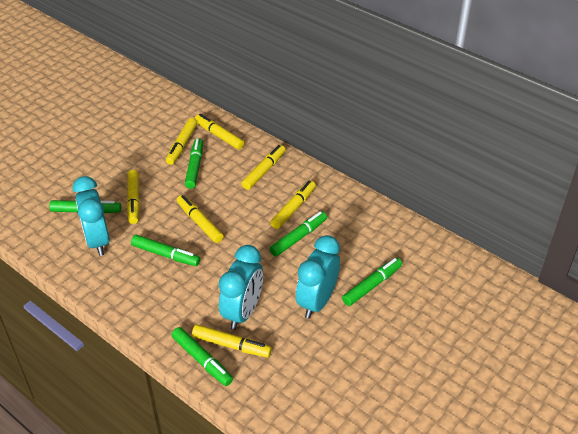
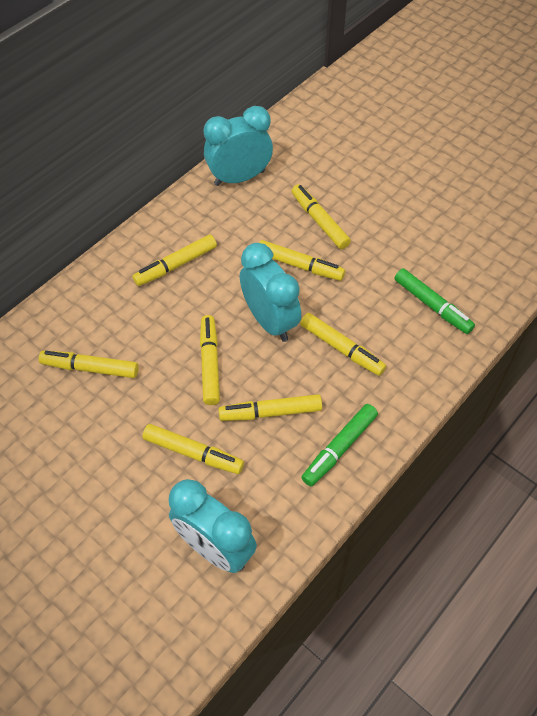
green marker: [49,200,121,213] [131,235,200,266] [171,327,233,386] [185,138,203,189] [269,211,327,256] [342,258,402,306] = 6 -> [301,404,378,486] [394,268,475,334] = 2
yellow marker: [127,170,140,224] [166,118,197,165] [177,195,223,243] [192,324,272,358] [194,114,244,150] [241,145,286,190] [270,180,316,229] = 7 -> [39,351,139,378] [132,234,217,286] [142,424,244,474] [200,315,220,405] [218,394,322,421] [259,240,345,281] [292,184,351,249] [300,313,386,376] = 8

